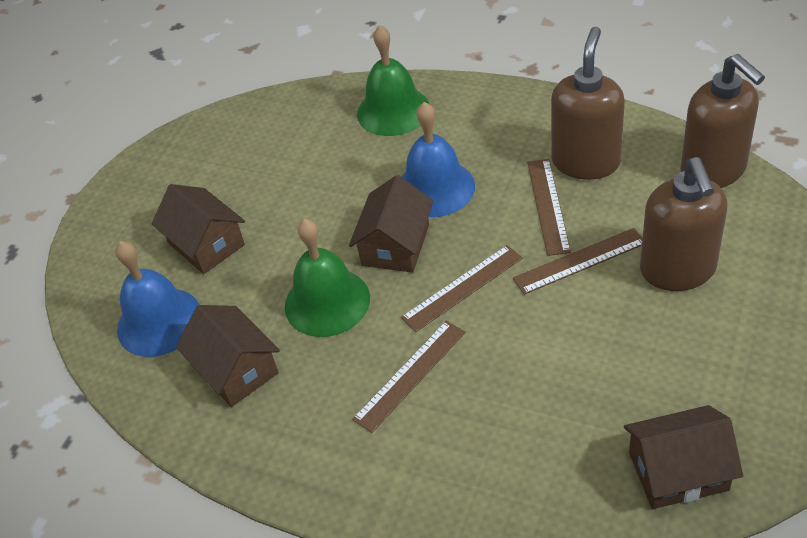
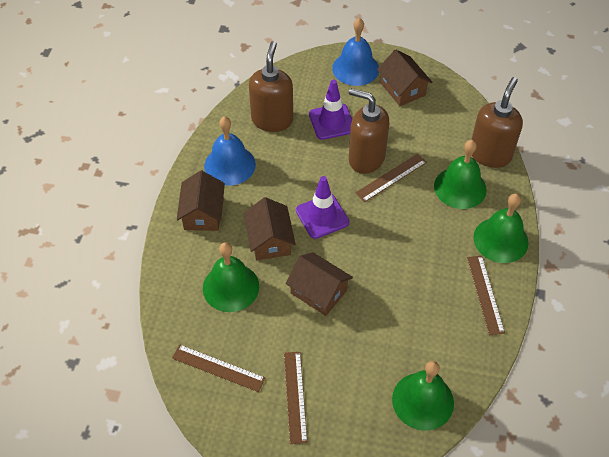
green bell: [285,219,370,337] [357,26,429,136] = 2 -> [203,242,259,312] [392,361,454,431] [434,140,487,209] [473,193,529,263] = 4
purple traffic cone: none = 0 -> [296,176,349,239] [309,79,352,140] = 2

